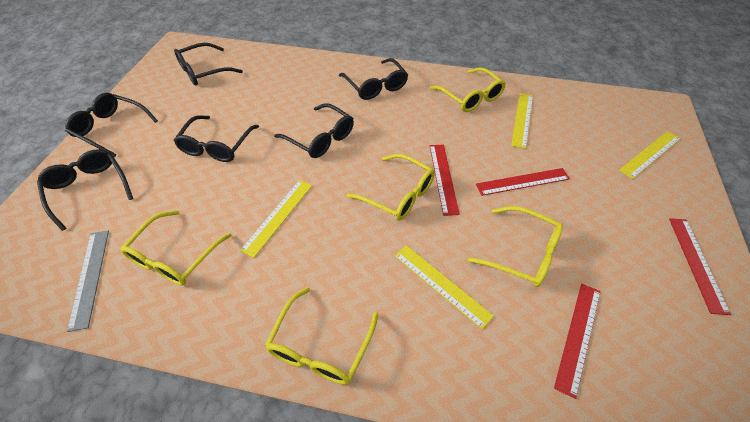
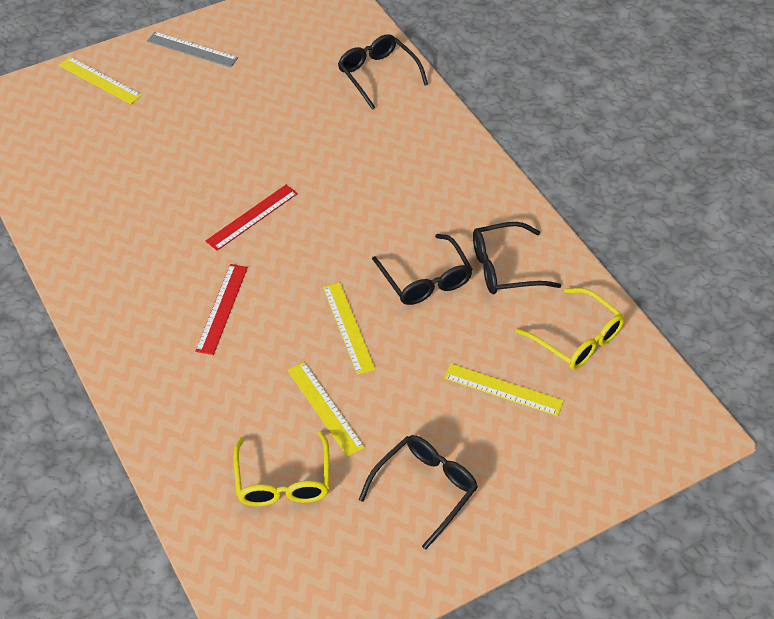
black glasses: [37,149,133,231] [65,93,158,157] [174,43,243,85] [174,115,259,162] [274,103,354,158] [339,58,408,100] = 6 -> [338,34,428,110] [359,435,478,550] [372,234,473,305] [473,222,561,294] = 4
red ruler: [430,145,460,216] [476,168,570,196] [554,284,601,399] [669,218,731,315] = 4 -> [195,264,248,355] [206,185,298,251] = 2
yellow glasses: [120,210,232,286] [265,287,378,385] [347,154,435,221] [430,67,506,112] [468,206,563,287] = 5 -> [233,431,330,506] [515,288,625,370] = 2

